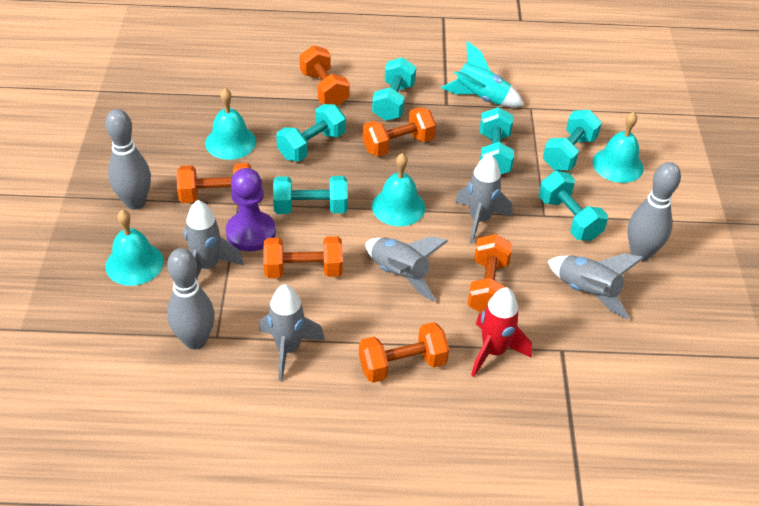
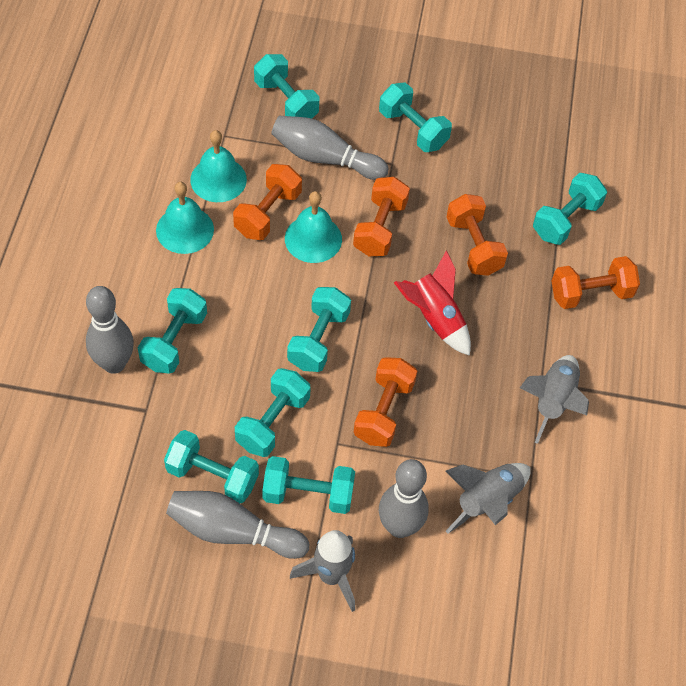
grey bowling pin: [105,109,151,210] [167,248,215,350] [627,162,681,261] = 3 -> [86,286,134,374] [166,491,309,559] [271,116,388,180] [379,459,429,538] = 4
grey rocket: [184,200,244,280] [259,284,325,381] [365,236,448,302] [455,154,513,244] [548,253,644,320] = 5 -> [290,530,355,612] [445,463,531,534] [520,355,589,444] = 3
orange dumbbell: [176,163,251,203] [263,236,343,278] [300,45,350,106] [359,322,449,383] [362,107,436,157] [468,234,512,313] = 6 -> [233,164,302,240] [353,177,410,256] [354,357,417,447] [447,194,508,276] [551,256,640,309] = 5
purple pawn: [226,168,276,252] = 1 -> none = 0
turquoise bell: [106,210,164,286] [205,88,256,160] [372,153,425,226] [593,112,644,183] = 4 -> [156,182,214,254] [190,130,247,202] [285,191,342,263] = 3
turquoise dumbbell: [273,176,348,214] [276,104,346,162] [372,57,416,121] [480,107,514,174] [539,171,608,241] [543,110,602,171] = 6 -> [138,288,207,374] [164,430,259,503] [235,368,311,457] [254,54,320,119] [262,456,355,514] [287,287,351,372] [379,82,452,152] [533,173,607,245] = 8
turquoise rocket: [441,41,524,107] = 1 -> none = 0

